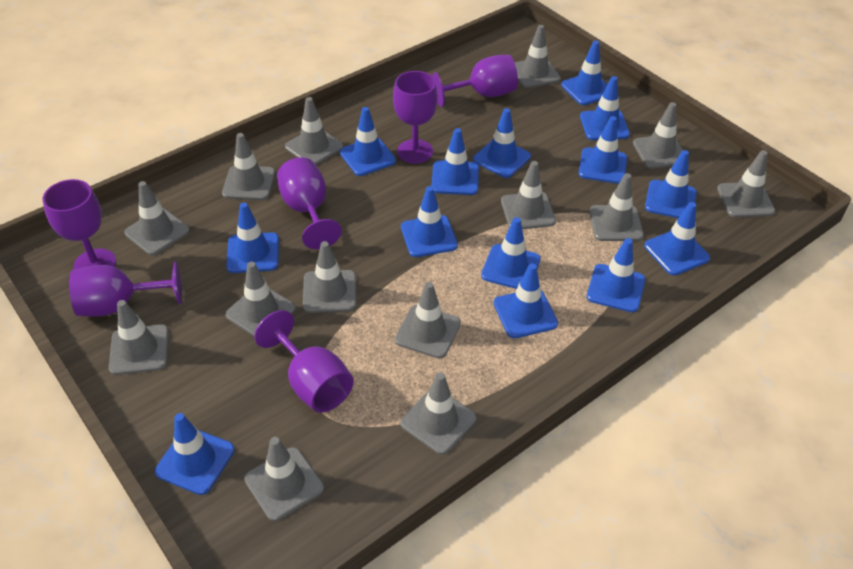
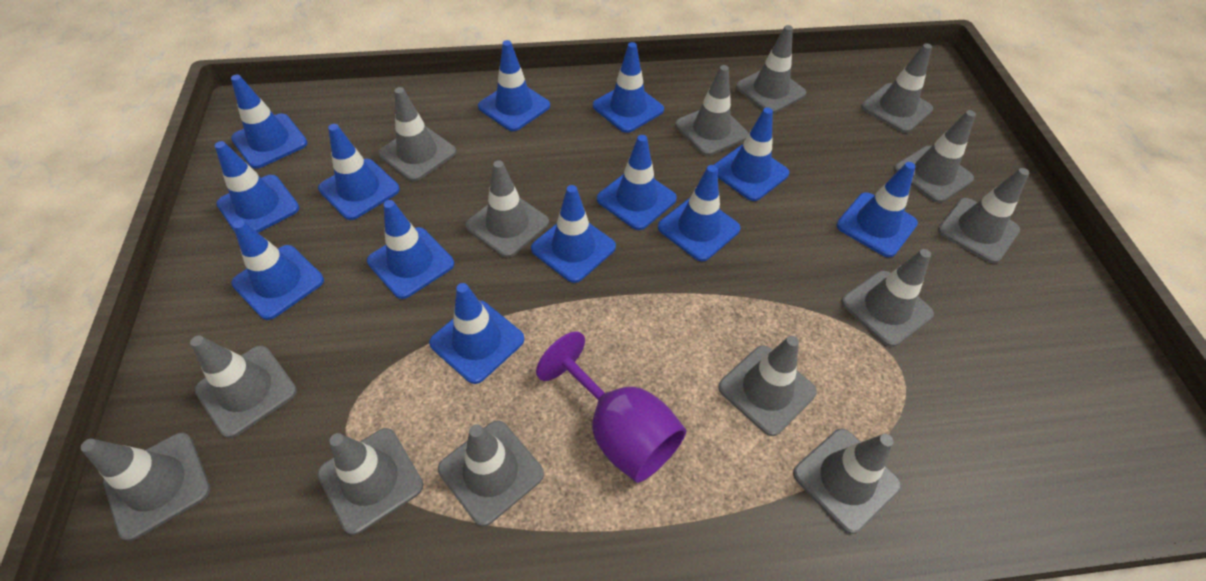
blue traffic cone: [155,413,235,495] [226,202,279,273] [340,107,396,176] [401,186,458,257] [431,128,479,195] [473,108,531,178] [481,217,541,289] [493,263,558,338] [561,40,608,105] [578,116,627,184] [580,76,630,140] [587,238,645,312] [644,202,710,275] [645,150,697,218] = 14 -> [215,141,299,234] [231,75,308,169] [231,220,324,320] [318,124,400,220] [367,200,454,299] [429,283,524,384] [478,40,550,131] [531,185,616,283] [593,42,664,133] [597,135,677,230] [658,165,741,261] [714,107,789,201] [836,162,918,257] = 13
purple goblet: [43,179,116,269] [69,261,182,317] [254,310,354,413] [277,157,342,249] [393,71,438,164] [432,54,518,107] = 6 -> [536,331,686,483] = 1

